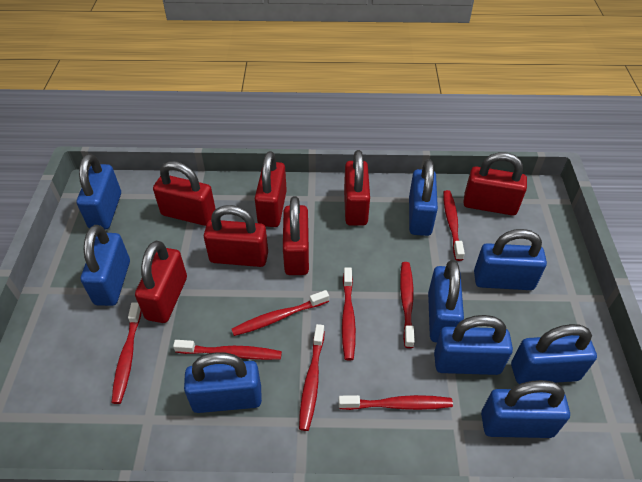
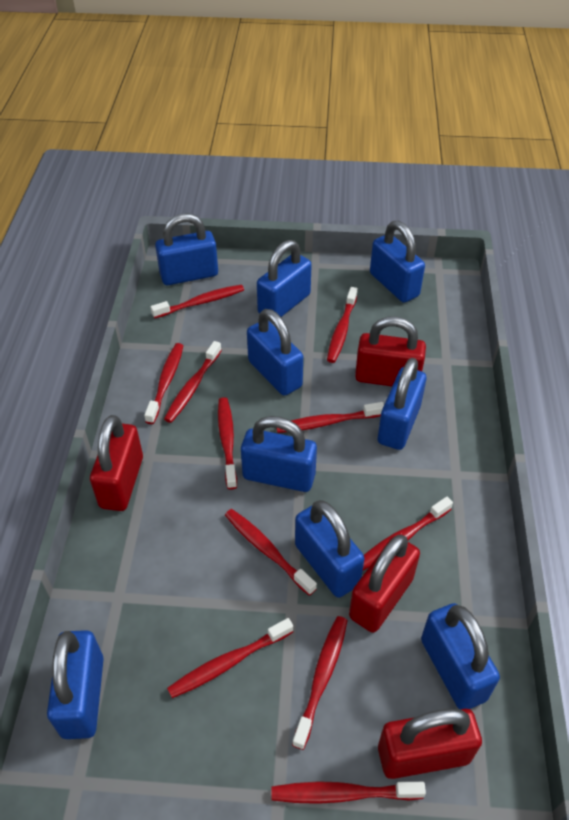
red padlock: [135,241,187,323] [153,161,216,226] [204,205,268,267] [255,151,287,227] [283,196,309,275] [344,150,370,226] [463,152,527,215] = 7 -> [90,415,143,511] [349,535,420,633] [355,316,426,386] [378,709,482,779] = 4
red toothbrush: [112,302,142,404] [173,340,282,360] [232,290,329,336] [299,324,325,431] [339,395,453,410] [342,267,356,360] [400,262,415,348] [443,190,465,261] = 8 -> [144,343,183,424] [151,285,244,319] [164,341,222,423] [167,618,293,698] [218,397,237,490] [225,509,317,596] [271,781,426,804] [276,402,384,433] [292,616,348,750] [327,287,358,363] [363,497,453,571] = 11

